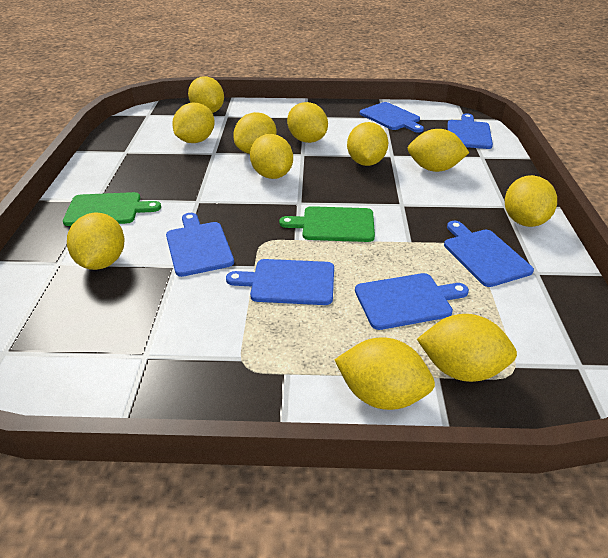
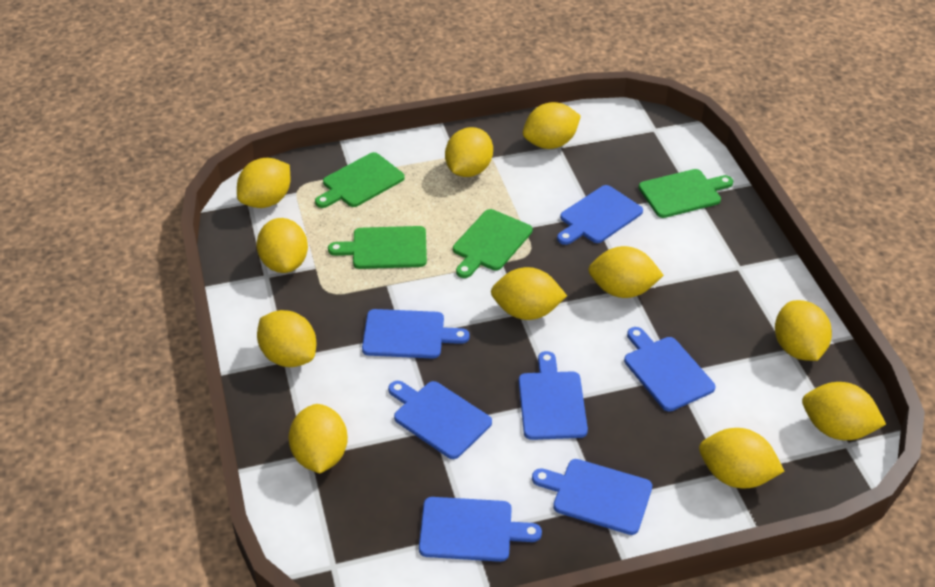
blue cutting board: [166,213,234,277] [226,259,334,305] [355,273,469,330] [360,102,424,132] [444,221,534,287] [447,113,493,149] = 6 -> [362,309,470,359] [388,381,492,459] [419,497,542,562] [519,351,588,440] [532,459,652,535] [557,185,643,245] [624,327,715,411] = 7
green cutting board: [63,192,161,226] [279,206,375,242] = 2 -> [315,152,405,208] [328,226,427,269] [453,209,533,278] [639,169,733,218] = 4

